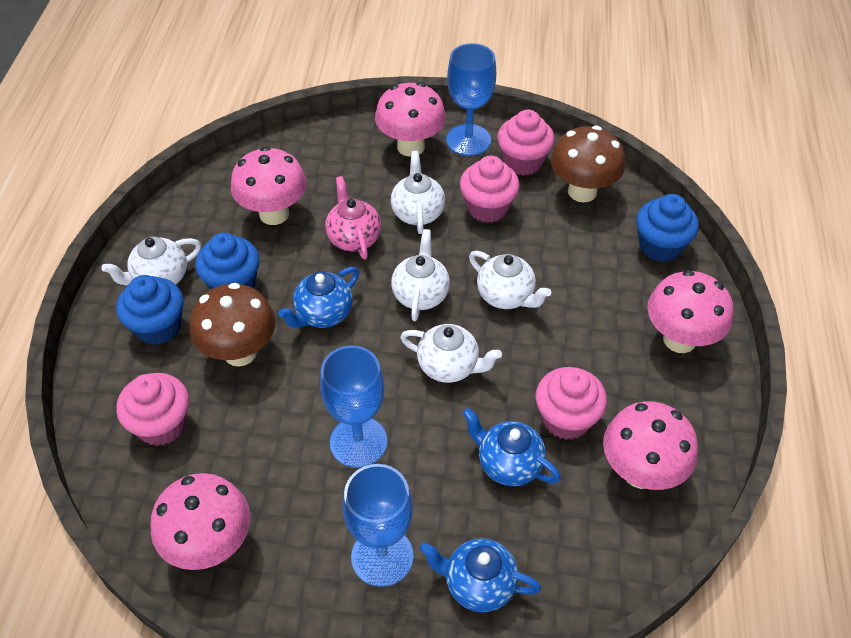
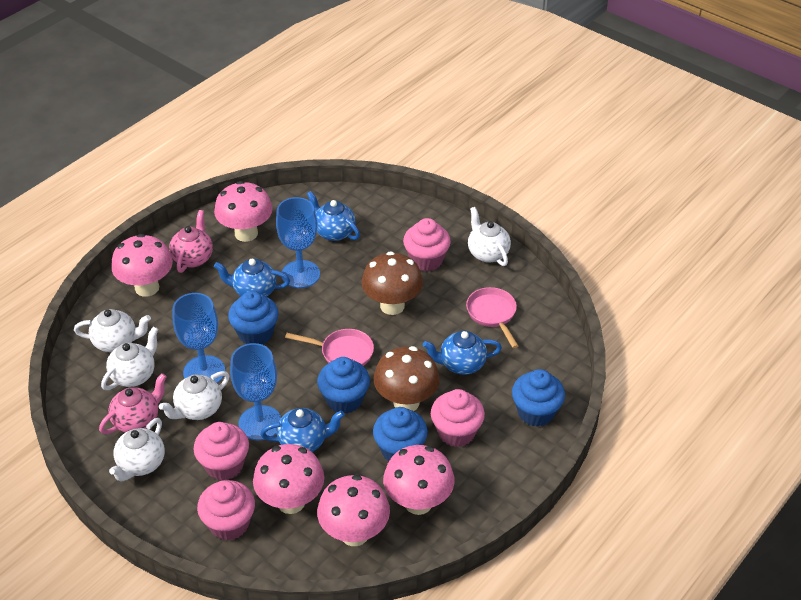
blue cupcake: [116,275,184,345] [195,233,260,290] [636,194,699,262] = 3 -> [228,291,279,344] [317,357,370,414] [373,407,428,462] [512,369,565,427] = 4
blue teapot: [278,267,359,328] [420,538,541,613] [463,408,561,486] = 3 -> [214,259,290,297] [260,408,345,452] [307,191,360,241] [423,331,502,375] = 4
pink pan: none = 0 -> [285,329,374,366] [466,287,518,348] = 2
pink teapot: [325,176,381,260] = 1 -> [99,373,167,434] [169,210,213,273] = 2

